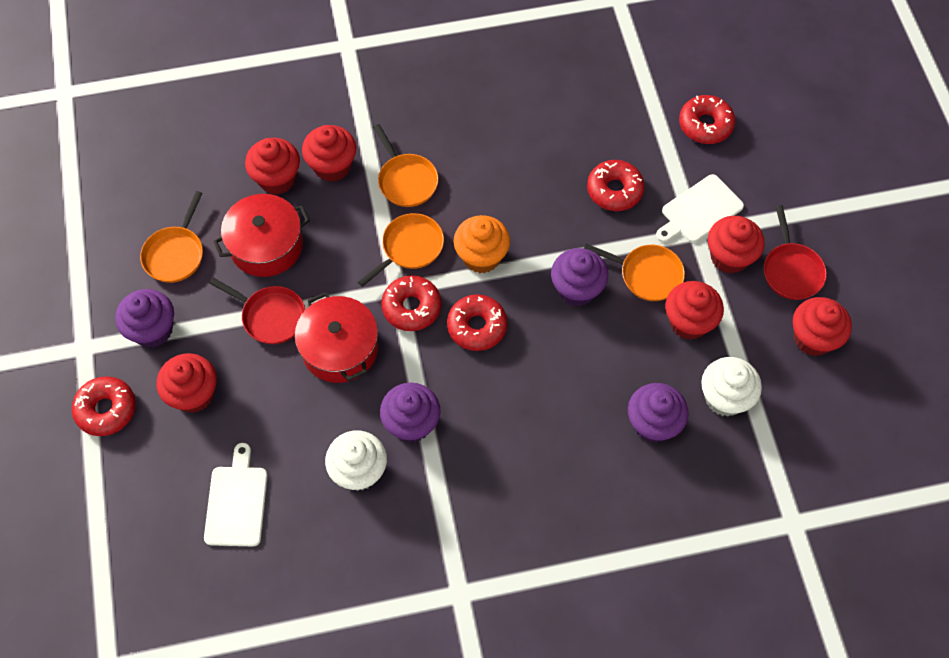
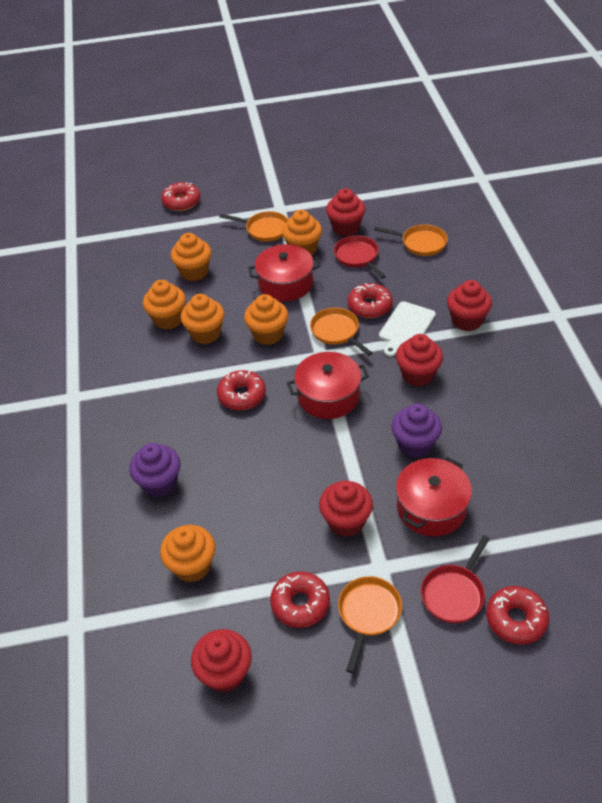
orange cupcake: [454,215,510,273] = 1 -> [143,280,186,330] [160,525,215,582] [171,233,211,281] [181,294,225,344] [244,294,288,345] [282,210,322,255] = 6
purple cupcake: [115,289,174,348] [380,382,441,442] [551,248,608,307] [628,383,689,443] = 4 -> [129,443,180,498] [391,404,442,458] = 2
red cupcake: [156,353,217,413] [245,138,300,195] [302,125,356,182] [665,281,724,340] [708,216,765,274] [793,297,852,356] = 6 -> [191,629,252,693] [319,481,373,537] [326,188,365,236] [396,334,443,387] [447,280,492,331] = 5
red pot: [213,194,310,277] [295,292,378,383] = 2 -> [248,244,321,302] [287,352,369,419] [396,457,472,537] = 3
white cupcake: [325,430,387,491] [701,357,762,417] = 2 -> none = 0
white cutting board: [204,443,268,546] [656,174,744,243] = 2 -> [379,301,436,357] = 1

